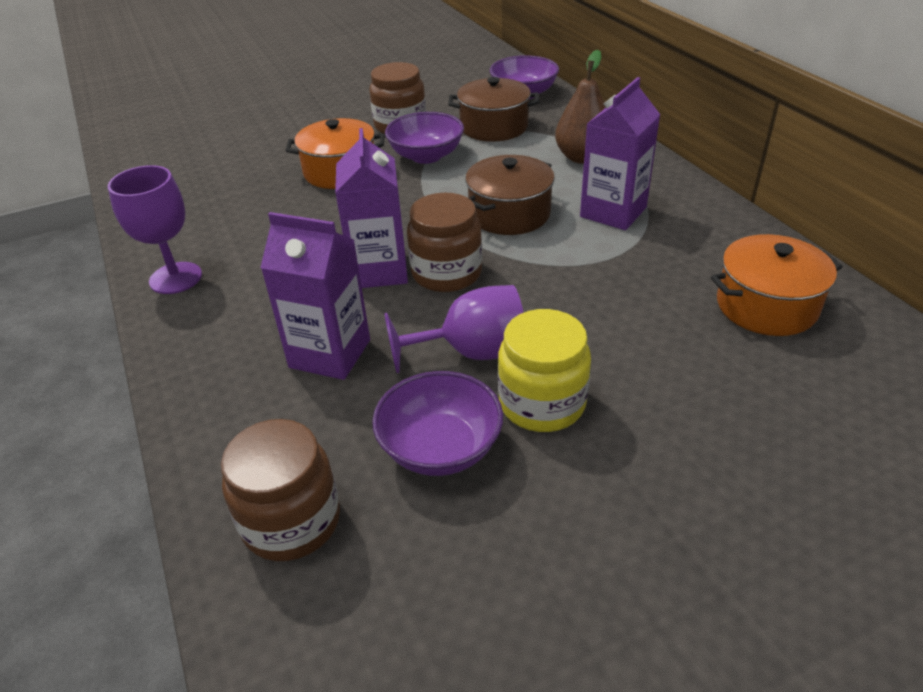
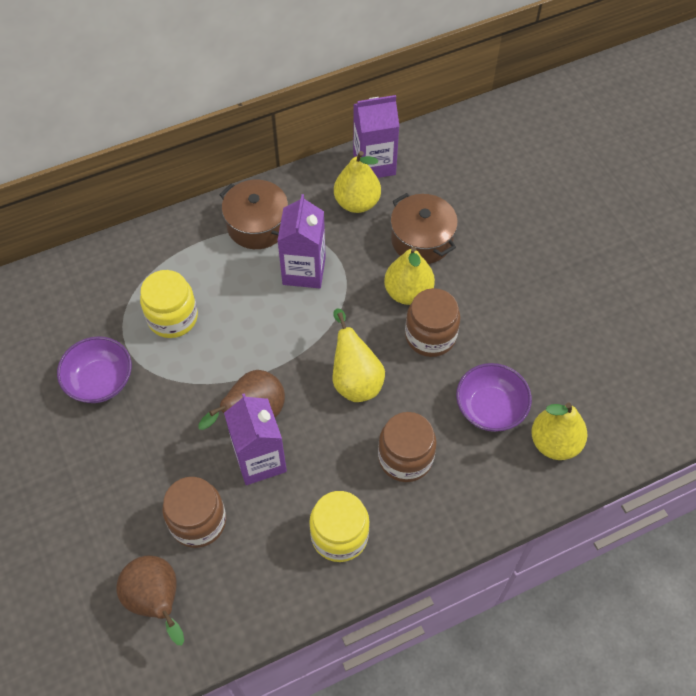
brown pear: [555,50,606,164] = 1 -> [117,555,184,645] [198,370,285,430] = 2
orange pot: [285,118,385,189] [711,234,843,336] = 2 -> none = 0
purple bowl: [372,371,503,476] [385,112,464,164] [490,55,559,99] = 3 -> [57,336,132,403] [456,363,532,432] = 2
purple goblet: [108,165,202,294] [384,285,524,373] = 2 -> none = 0
yellow jar: [498,309,591,432] = 1 -> [140,270,198,338] [309,491,370,562] = 2
yellow pear: none = 0 -> [333,309,385,402] [334,151,381,213] [384,246,435,305] [531,402,587,460] = 4

